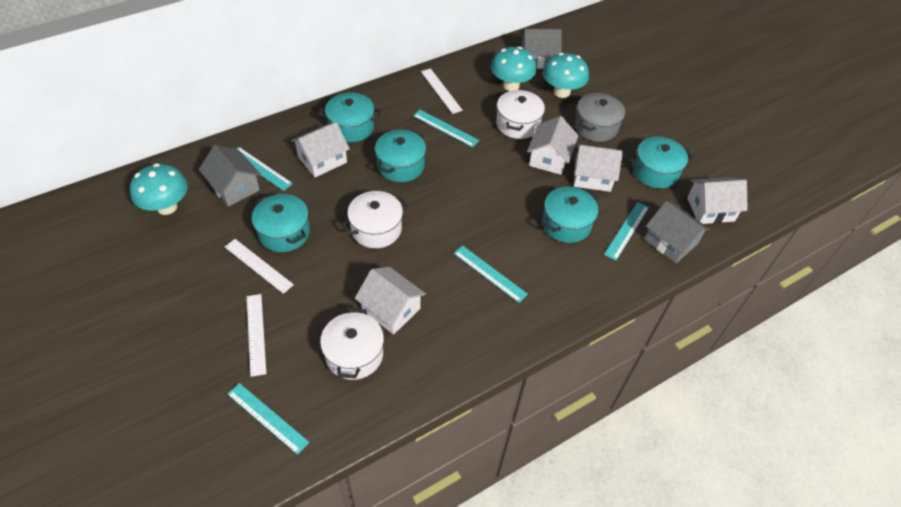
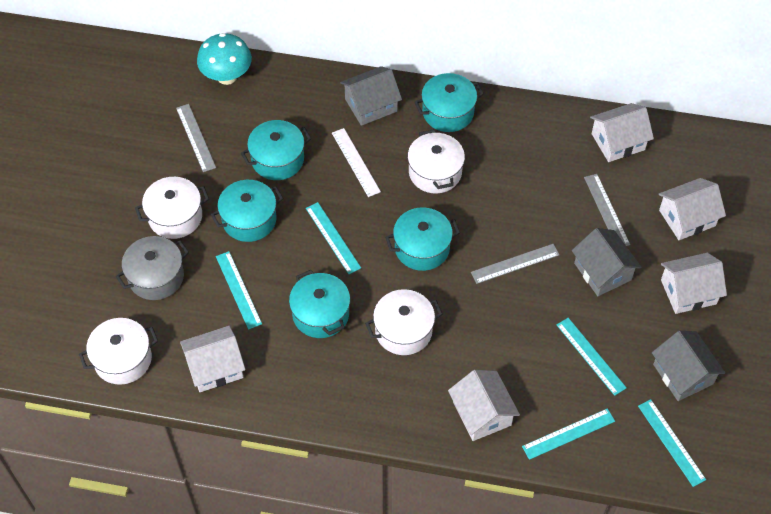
grey ruler: none = 0 -> [176,104,216,172] [471,244,559,284] [584,174,630,246] = 3
turquoise mushroom: [130,163,188,215] [491,46,537,91] [543,53,589,98] = 3 -> [197,33,252,85] = 1
white pot: [320,308,384,380] [342,191,408,248] [496,89,545,139] = 3 -> [79,318,158,385] [135,177,209,239] [365,289,443,355] [407,129,465,193] = 4
white ruler: [225,239,294,294] [247,294,266,377] [421,68,463,114] = 3 -> [332,128,381,197] = 1

